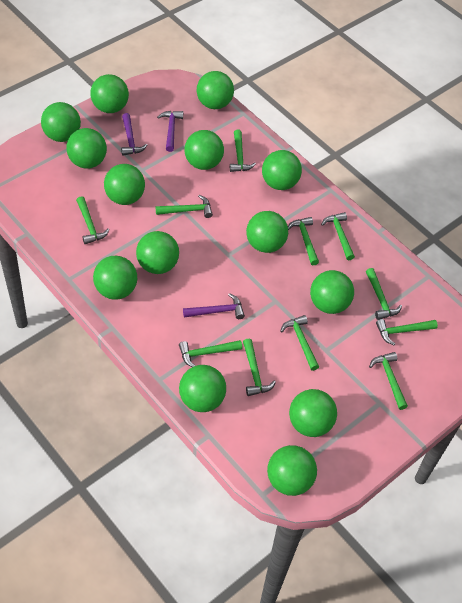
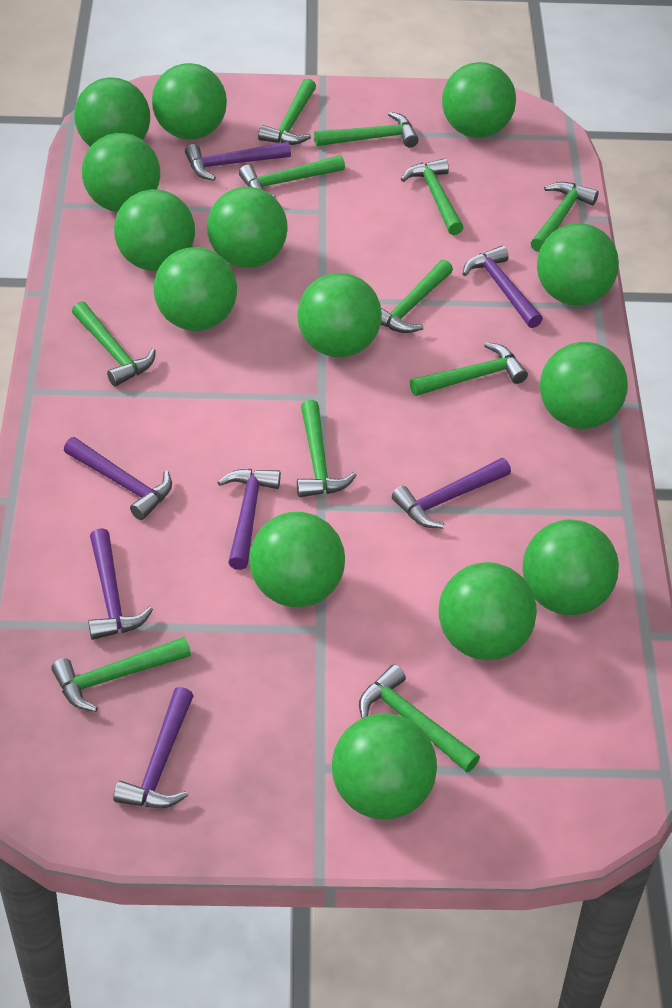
purple hammer: [121,113,147,156] [157,111,183,152] [183,293,245,319] = 3 -> [64,437,172,520] [88,528,153,640] [113,687,194,808] [185,142,291,181] [217,469,281,570] [392,458,511,528] [463,246,543,328] = 7

